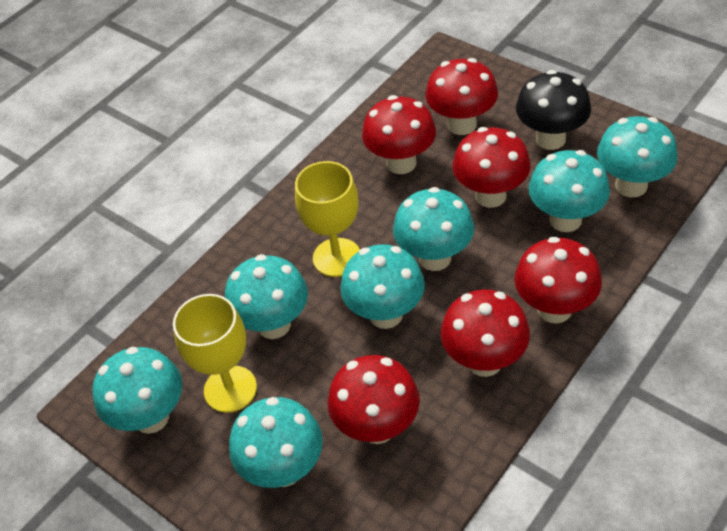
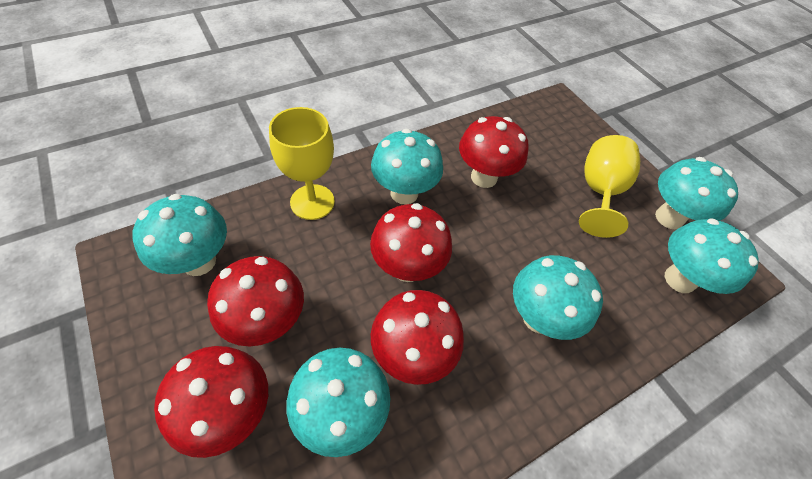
black mushroom: [516,70,591,150] = 1 -> none = 0
red mushroom: [328,355,420,444] [362,95,436,174] [426,58,498,135] [441,290,530,377] [453,127,531,208] [514,236,602,323] = 6 -> [154,346,268,458] [207,256,304,347] [370,203,452,282] [371,290,464,385] [459,116,529,188] = 5
turquoise mushroom: [92,347,182,434] [225,254,308,339] [229,397,323,488] [340,244,425,329] [393,187,474,271] [529,150,610,232] [597,116,677,197] = 7 -> [132,194,227,276] [286,348,390,457] [371,129,443,204] [513,255,603,340] [655,157,738,229] [665,218,758,294] = 6

